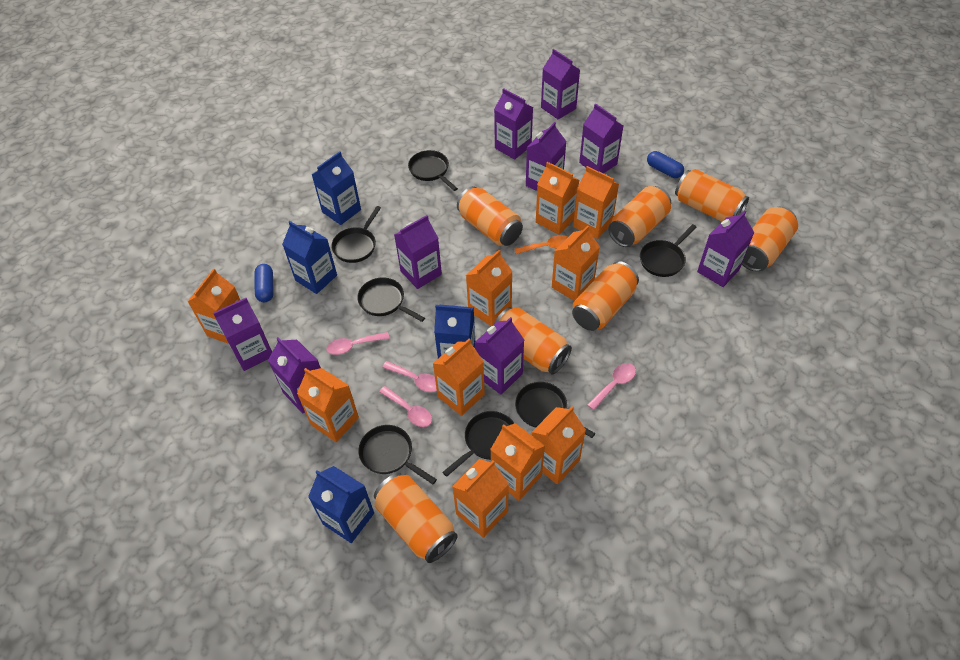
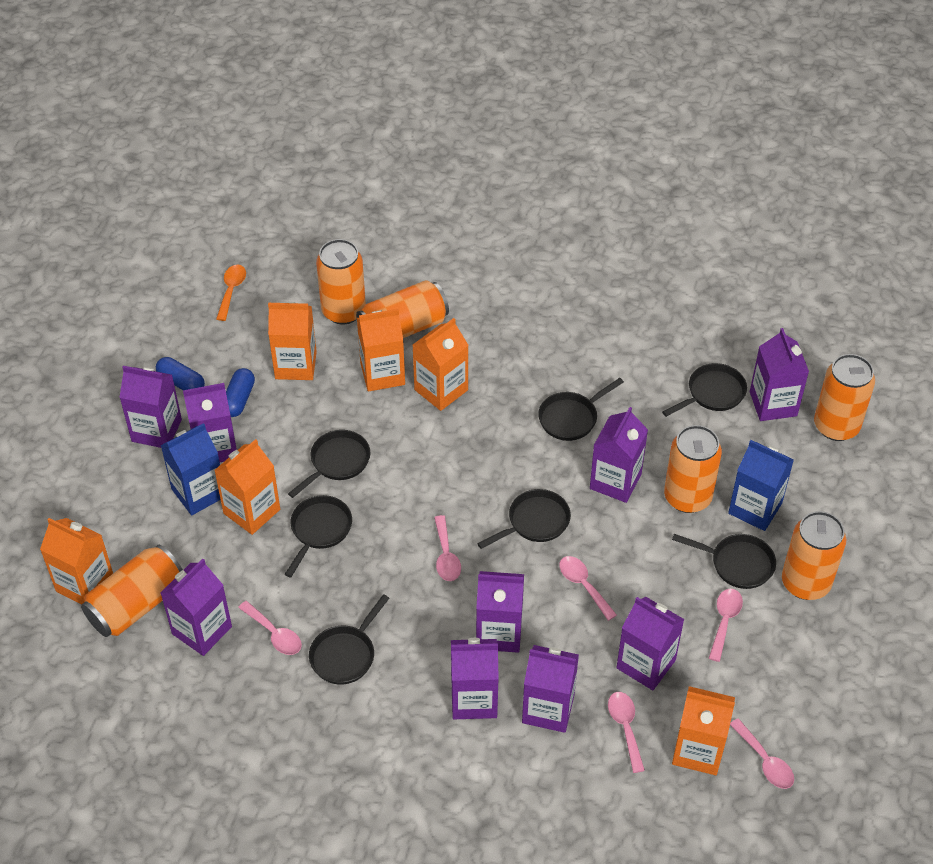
blue carton: [282,221,337,294] [308,466,374,543] [312,151,361,225] [434,305,475,358] = 4 -> [161,423,221,515] [728,440,794,531] = 2
orange can: [374,473,458,563] [457,186,523,246] [494,307,572,374] [572,261,639,331] [608,186,671,247] [675,169,749,222] [742,207,798,272] = 7 -> [81,545,183,637] [316,239,366,325] [356,280,449,338] [664,425,722,513] [782,511,846,600] [814,354,875,441] = 6
orange carton: [188,268,240,344] [297,368,359,442] [433,339,485,416] [452,459,509,538] [466,250,513,326] [490,423,545,501] [532,407,586,484] [536,162,579,235] [552,225,600,301] [573,166,619,239] = 10 -> [40,518,113,605] [214,439,280,535] [268,302,317,380] [357,309,405,392] [413,318,468,411] [672,686,735,775] = 6
pink spoon: [326,332,390,355] [379,386,432,427] [382,361,437,392] [587,363,636,410] = 4 -> [238,601,302,655] [434,515,461,581] [559,556,617,621] [608,692,645,773] [709,589,743,662] [730,718,794,789] = 6

